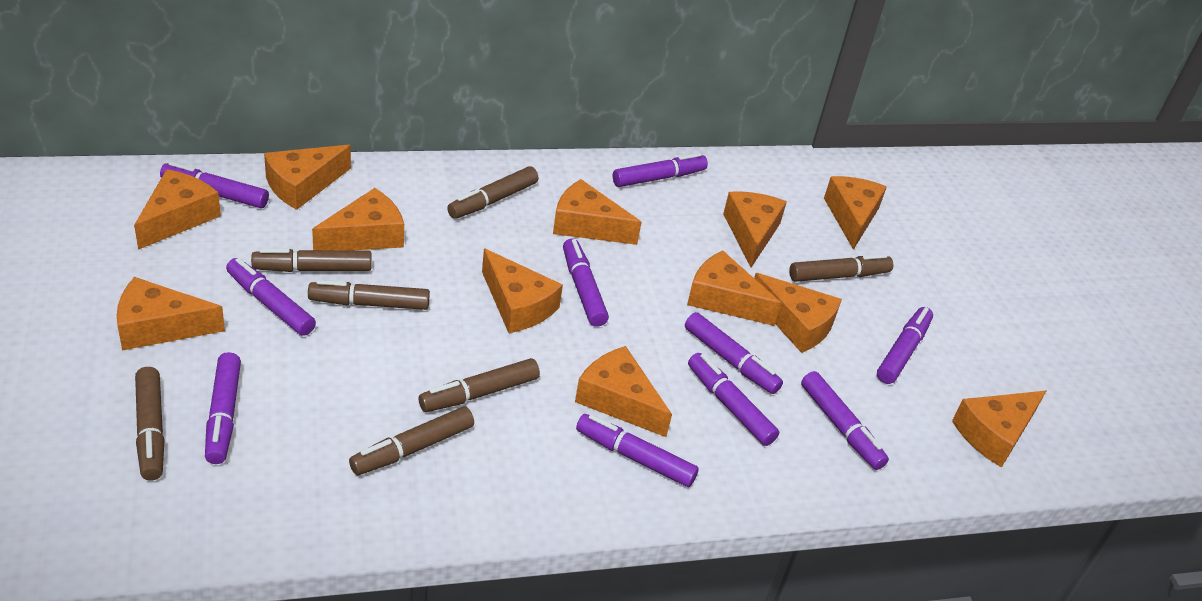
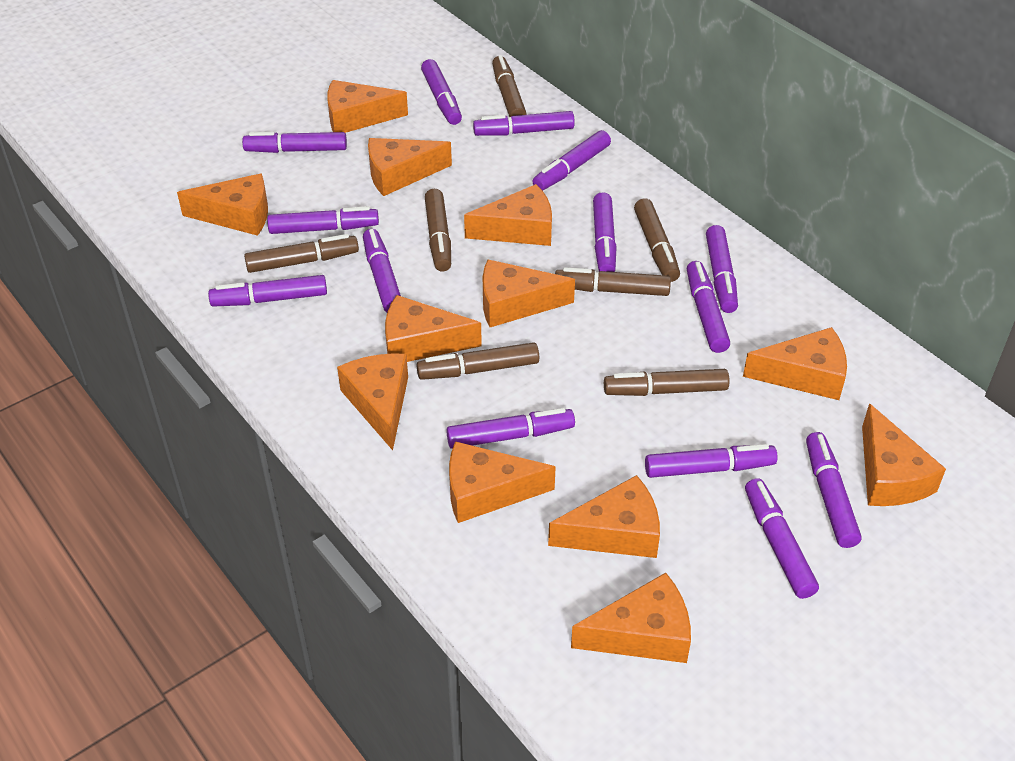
purple marker: [160,161,269,208] [205,352,241,464] [226,258,316,336] [563,239,609,327] [576,414,699,487] [613,153,708,187] [685,312,783,394] [688,353,779,446] [801,371,889,470] [877,307,933,384] = 10 -> [208,275,327,307] [242,132,347,153] [267,206,379,234] [363,229,401,313] [421,59,462,125] [446,408,575,449] [473,111,575,136] [532,130,611,191] [593,192,617,272] [645,444,778,478] [686,261,730,353] [706,225,738,313] [745,478,819,599] [806,432,861,548] = 14

